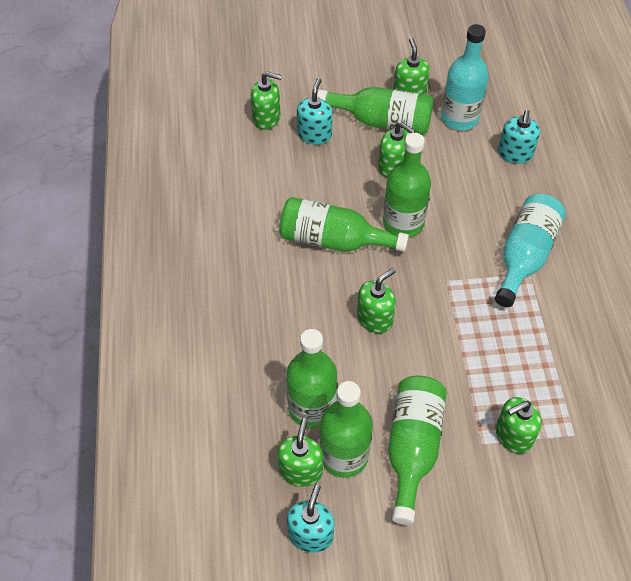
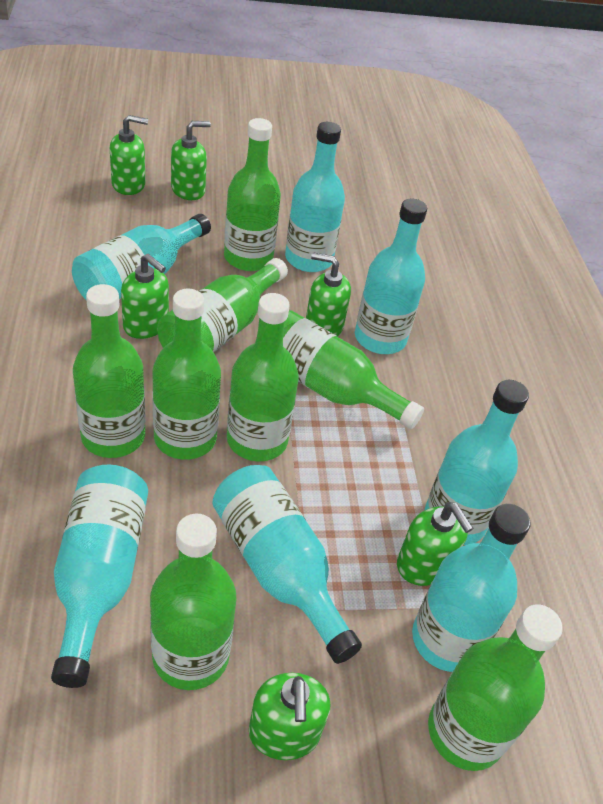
green bottle: [279,197,409,252] [287,329,337,428] [317,87,433,135] [320,381,373,478] [383,133,431,237] [388,375,447,525] = 6 -> [73,284,145,458] [150,514,236,690] [152,289,221,460] [158,258,288,352] [224,118,281,271] [227,293,299,461] [283,310,424,429] [428,604,563,771] = 8
turquoise bottle: [441,24,489,130] [495,194,566,307] = 2 -> [51,465,148,688] [72,214,211,299] [212,465,362,664] [285,122,345,272] [355,199,427,354] [412,504,530,672] [424,380,529,545] = 7
turquoise soap dispenser: [287,485,334,553] [297,78,332,145] [498,110,540,164] = 3 -> none = 0

